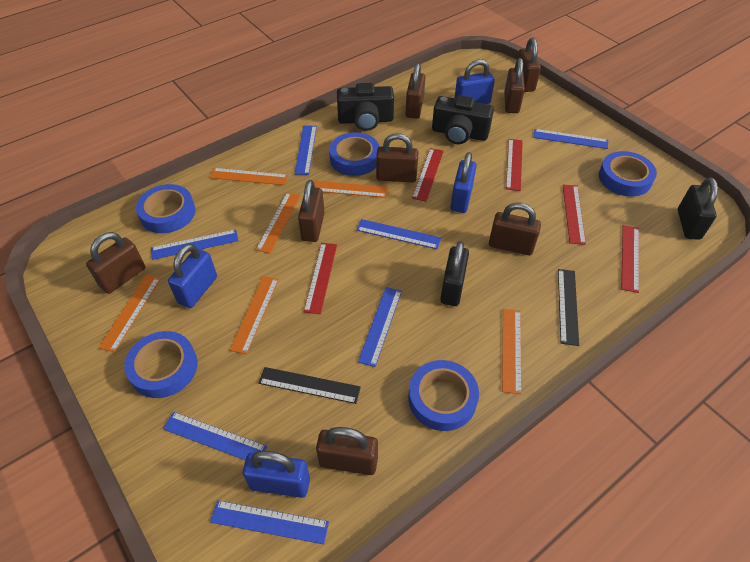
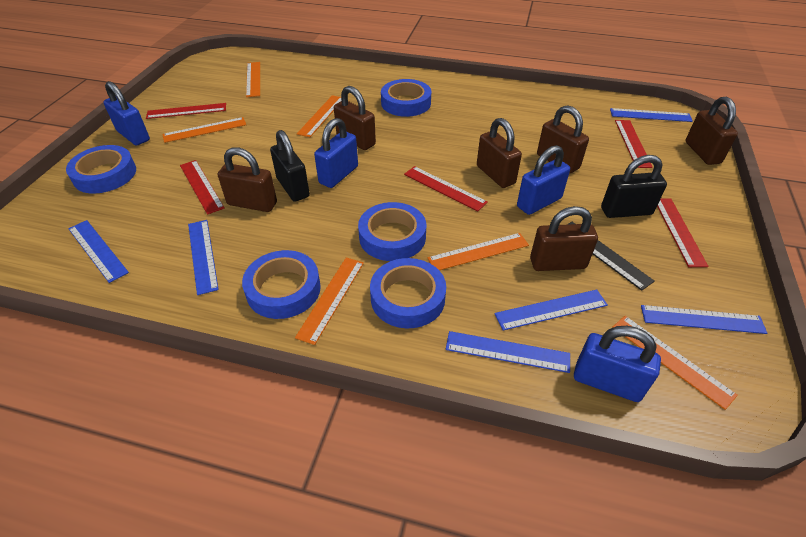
black camera: [337,83,394,131] [432,95,494,144] = 2 -> none = 0
black ruler: [258,367,361,404] [558,269,579,346] = 2 -> [567,222,655,291] = 1
blue ruler: [151,229,238,260] [163,412,267,460] [210,500,329,544] [295,125,317,175] [357,219,441,249] [358,287,402,367] [533,129,608,149] = 7 -> [68,220,129,283] [188,220,219,295] [446,331,570,373] [494,289,608,331] [610,108,693,122] [641,305,767,334] = 6
brown padlock: [86,232,145,294] [298,180,325,242] [316,427,378,475] [376,133,419,183] [406,63,425,119] [489,202,541,255] [504,58,525,113] [517,38,541,92] = 8 -> [218,147,277,212] [334,86,376,150] [477,118,522,188] [530,206,598,271] [537,105,589,173] [685,97,738,165] = 6

